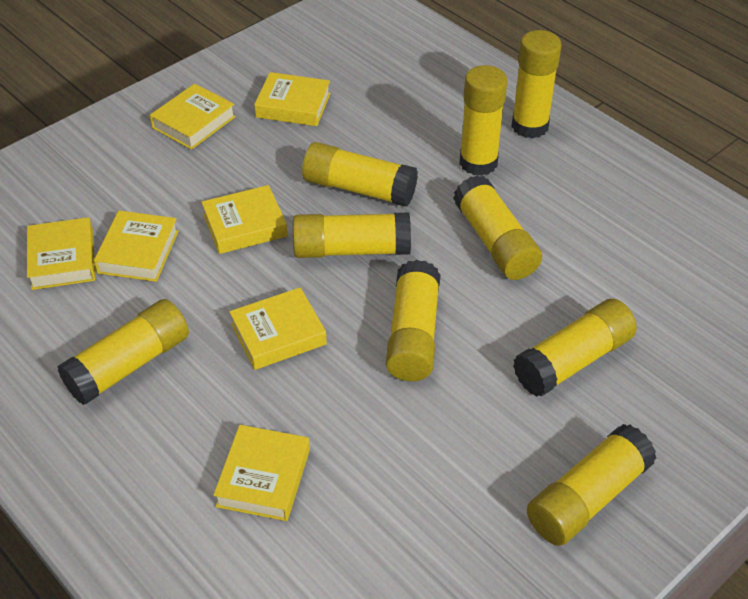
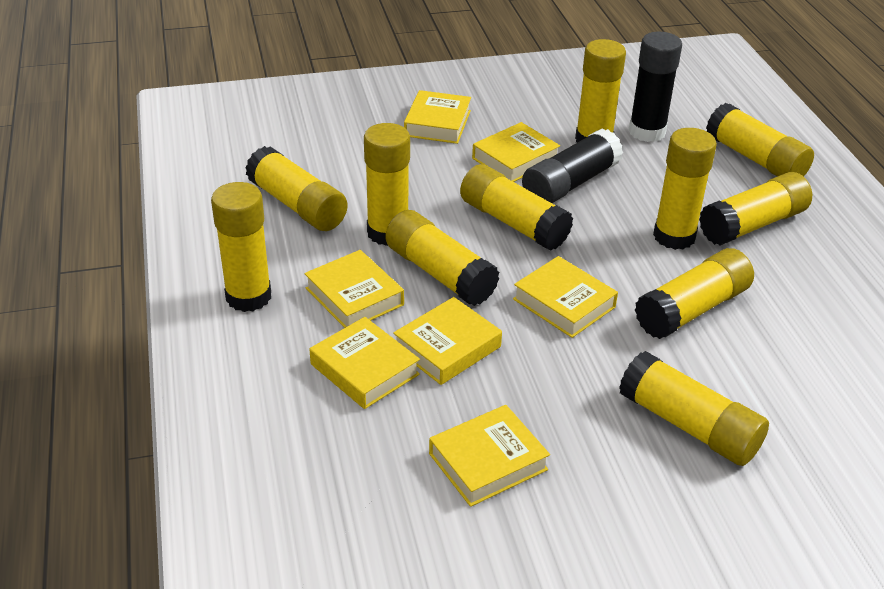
black glue stick: none = 0 -> [522,129,623,203] [629,32,682,142] = 2
yellow glue stick: [57,299,189,405] [293,212,411,258] [302,142,418,207] [386,260,441,381] [453,175,542,280] [459,65,507,176] [511,30,562,139] [513,299,637,397] [527,424,656,546] = 9 -> [211,182,271,312] [245,146,348,231] [364,123,410,246] [385,210,499,306] [460,164,573,251] [575,39,626,143] [619,351,769,466] [635,248,754,339] [653,128,717,250] [699,172,812,245] [706,103,814,177] = 11

